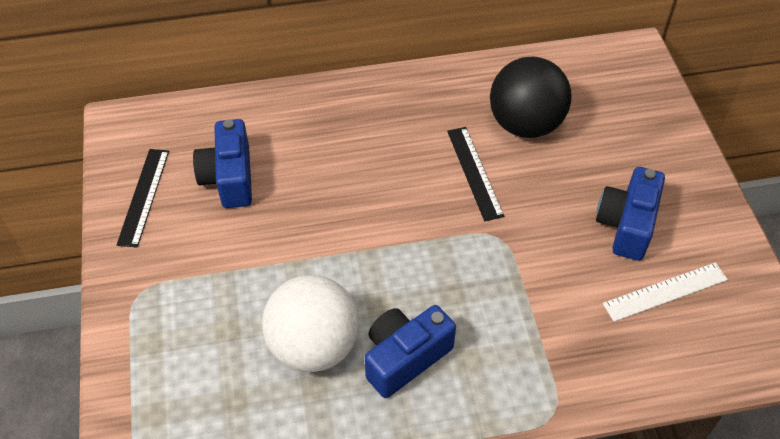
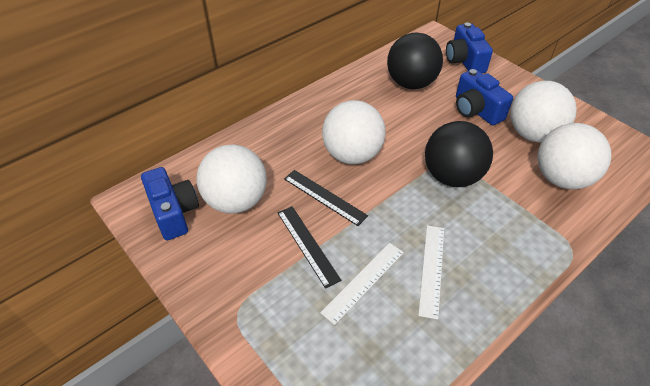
black ball: [490,57,571,138] = 1 -> [387,33,443,89] [425,121,493,187] = 2
white ball: [262,275,359,372] = 1 -> [197,144,267,214] [322,100,386,164] [510,81,577,142] [538,123,611,189] = 4
white ruler: [603,262,728,322] = 1 -> [320,243,404,325] [418,225,444,320] = 2

